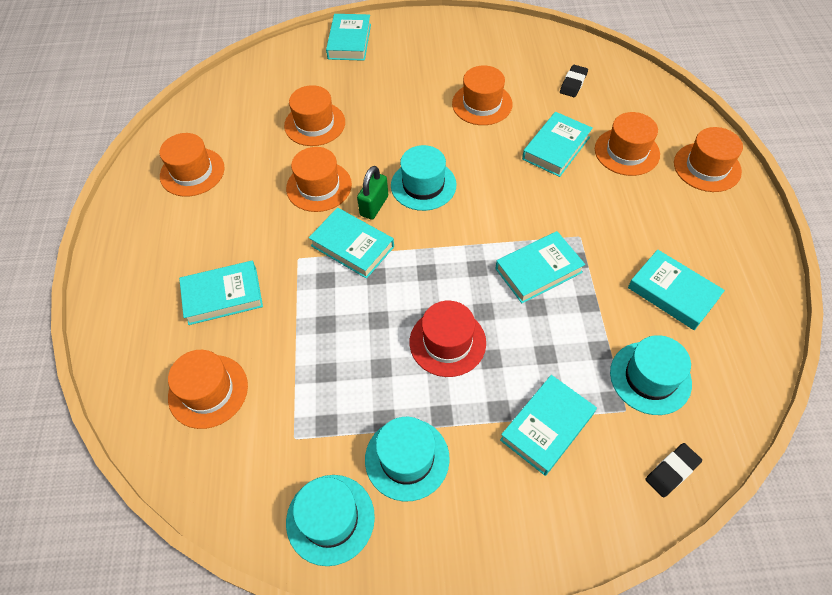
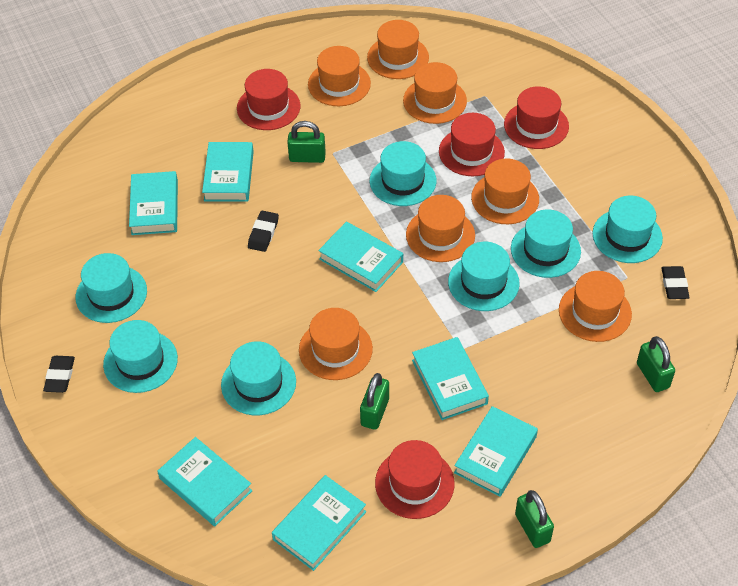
black eraser: [560,65,588,97] [645,443,702,497] = 2 -> [43,356,75,393] [248,211,279,252] [661,266,690,299] = 3
green padlock: [357,166,388,220] = 1 -> [287,121,326,163] [360,373,389,430] [515,490,554,548] [637,336,675,392] = 4
red hat: [410,301,486,377] = 1 -> [237,69,301,130] [375,440,455,519] [439,113,505,176] [504,86,569,149] = 4
turquoise hat: [286,475,375,566] [365,417,450,501] [391,145,456,211] [610,335,692,415] = 4 -> [76,253,147,323] [103,320,178,393] [221,341,296,415] [370,141,436,206] [448,242,520,311] [511,209,581,278] [592,196,663,263] = 7

